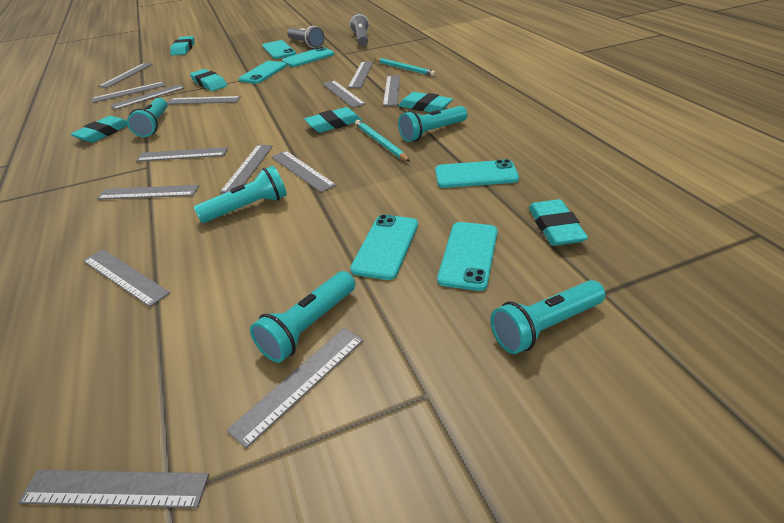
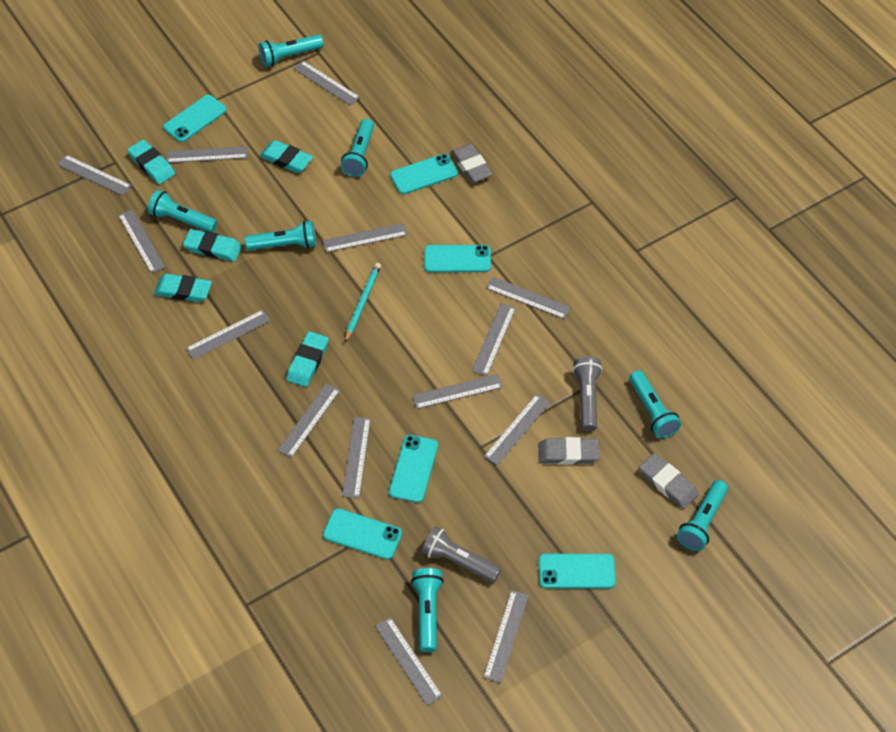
grey eraser: none = 0 -> [451,144,493,183] [538,437,599,465] [639,453,698,509] = 3
turquoise eraser: [71,116,128,143] [170,36,194,55] [190,69,227,91] [304,107,362,132] [398,92,453,112] [528,199,588,246] = 6 -> [127,140,175,184] [154,274,212,302] [183,229,242,262] [260,140,313,173] [286,331,329,387] = 5
turquoise flashlight: [127,98,167,137] [194,166,287,223] [250,271,355,363] [398,106,467,142] [491,280,605,354] = 5 -> [148,190,217,232] [245,221,316,250] [259,34,324,67] [340,119,374,177] [411,568,444,652] [630,370,681,439] [677,480,728,551] = 7
turquoise pencil: [355,120,410,162] [374,58,436,76] = 2 -> [345,263,381,342] = 1

